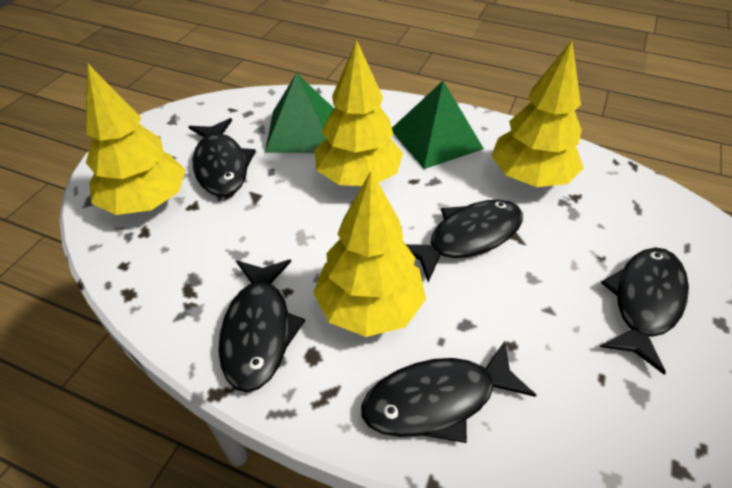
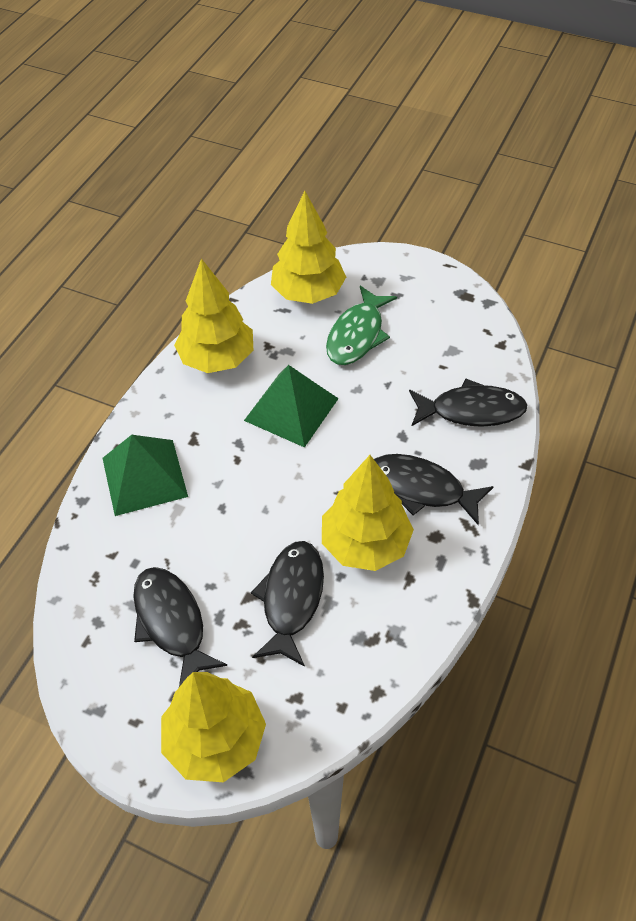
black fish: [188,118,256,197] [218,259,305,392] [361,341,536,443] [406,200,523,282] [600,247,689,375] = 5 -> [133,567,227,687] [251,541,324,667] [374,454,494,525] [409,378,528,427] = 4
green fish: none = 0 -> [326,286,397,365] = 1

